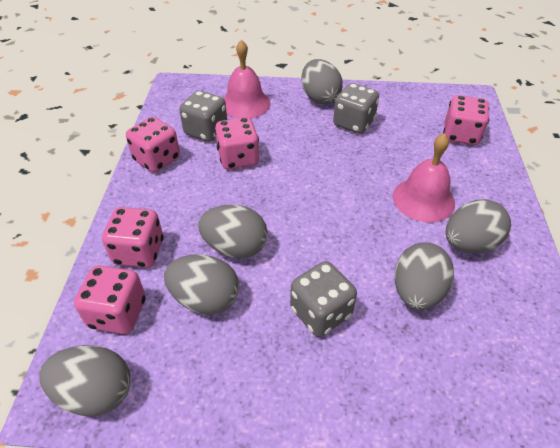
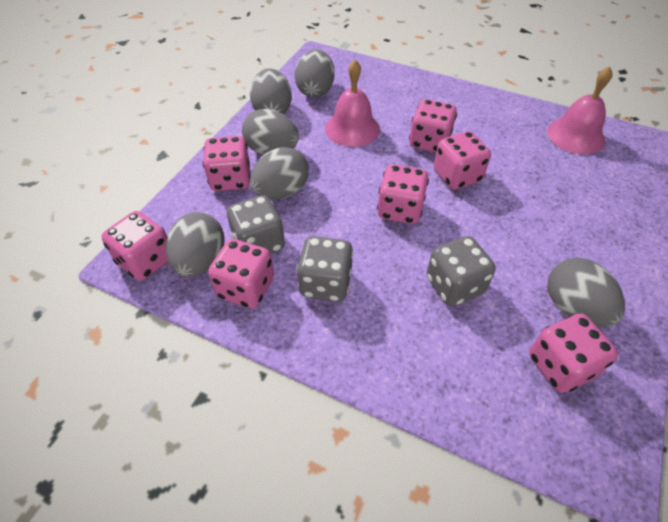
pink dice: [74,265,146,334] [102,207,164,268] [126,117,180,173] [215,117,259,170] [443,95,489,145] = 5 -> [102,211,168,281] [203,136,250,191] [208,239,274,308] [377,164,429,224] [409,99,457,153] [434,131,491,190] [529,313,618,393] = 7

